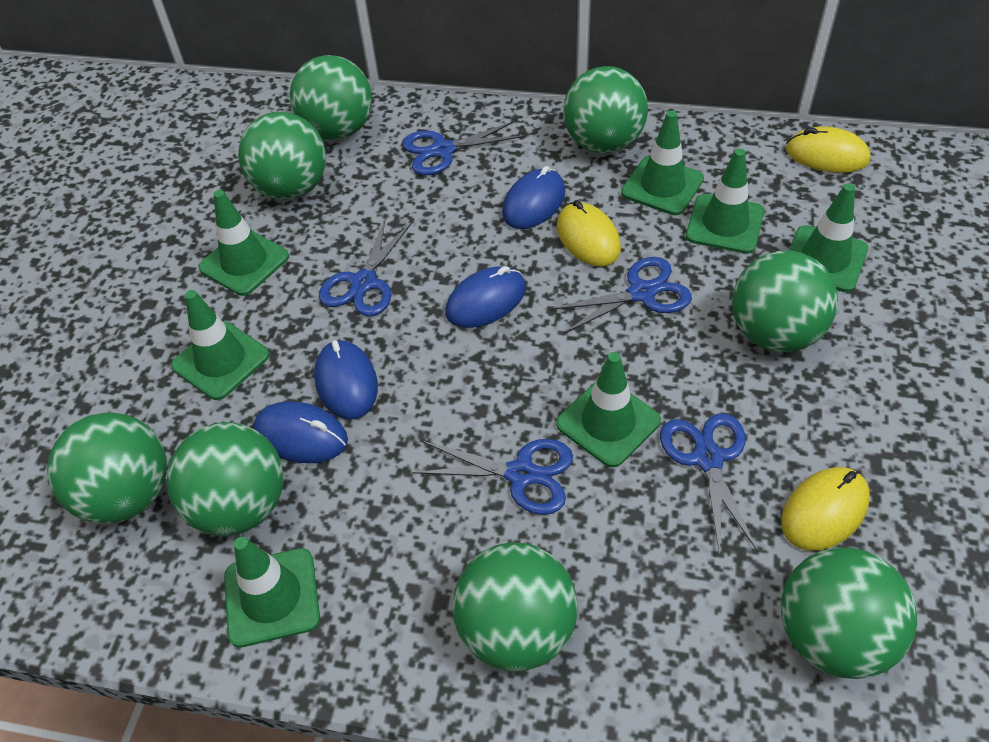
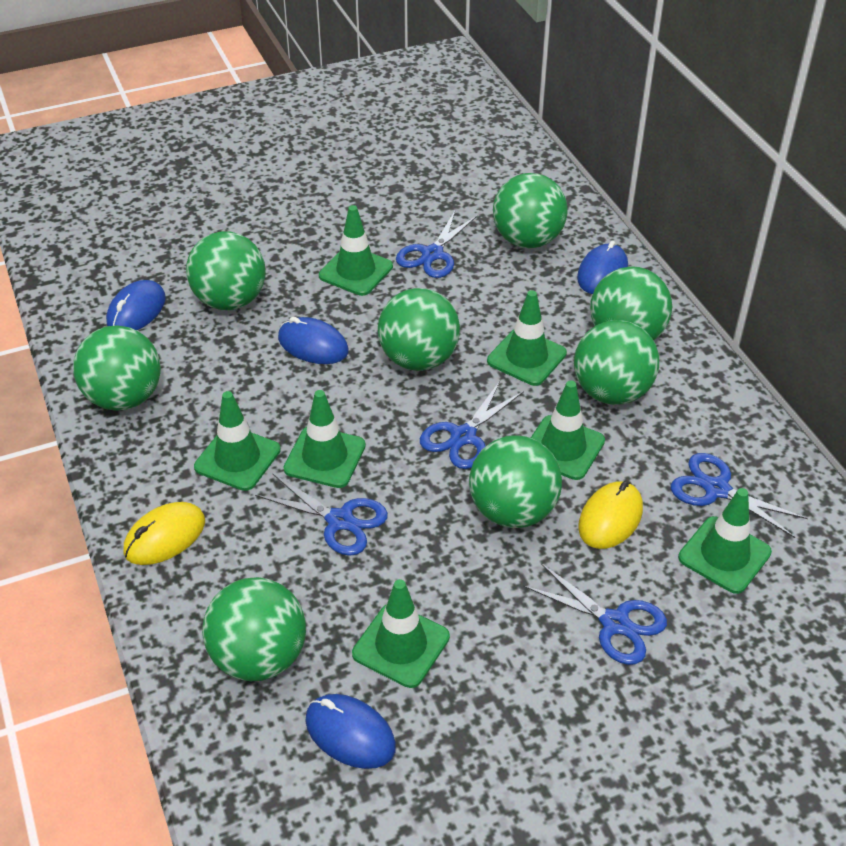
yellow mouse: [557,200,621,266] [781,467,870,551] [786,126,871,173] = 3 -> [124,502,205,565] [578,481,643,549] = 2

